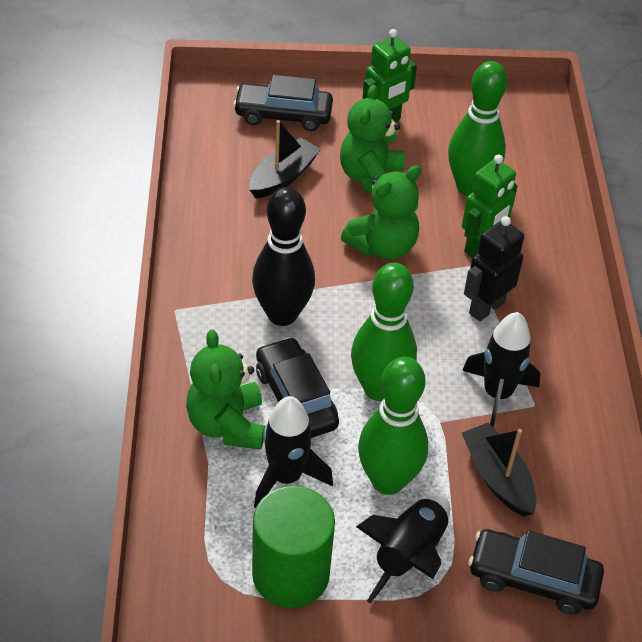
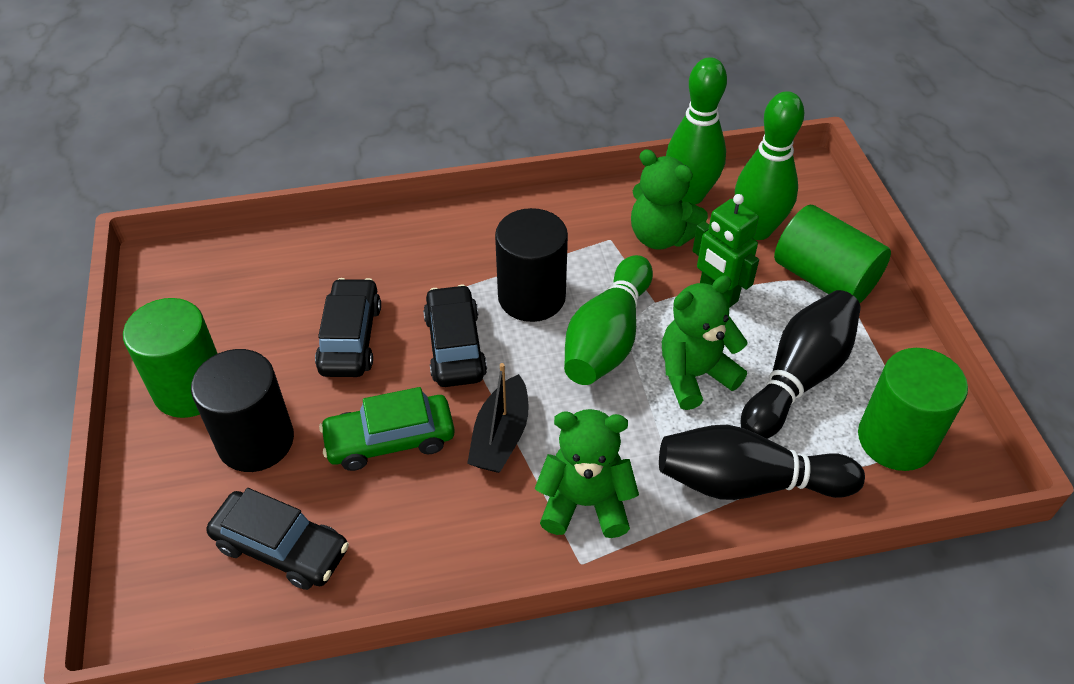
black boat: [249,120,321,198] [462,423,537,517] = 2 -> [467,363,529,473] = 1
black bowling pin: [252,187,315,326] = 1 -> [659,425,865,500] [740,290,861,439] = 2
black cylinder: none = 0 -> [191,349,294,472] [495,208,568,322] = 2
black robot: [464,216,524,321] = 1 -> none = 0
black rocket: [254,396,333,508] [356,495,450,603] [462,312,540,427] = 3 -> none = 0
green car: none = 0 -> [319,387,455,471] = 1
green cylinder: [252,486,335,608] = 1 -> [123,298,218,418] [774,205,891,303] [858,348,968,471] = 3
green robot: [362,29,417,122] [462,154,517,258] = 2 -> [692,194,759,308] = 1

